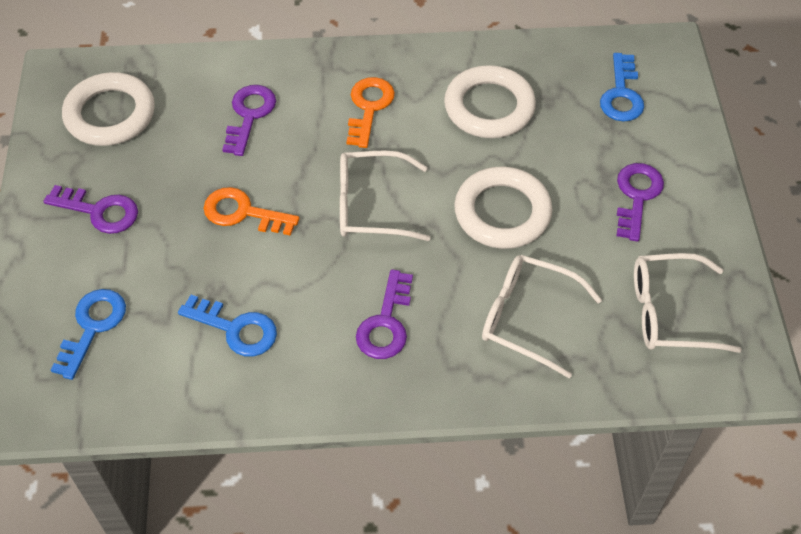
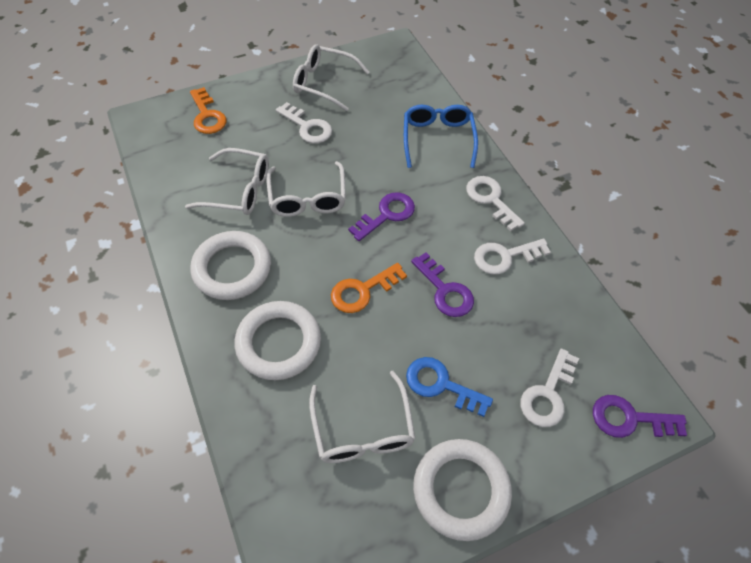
blue glasses: none = 0 -> [404,105,478,168] = 1
blue key: [51,289,126,380] [178,295,277,357] [600,53,644,122] = 3 -> [406,357,493,417] = 1
purple key: [43,185,138,234] [222,85,276,156] [356,270,413,359] [616,163,664,242] = 4 -> [348,192,415,241] [411,252,474,317] [593,395,687,438] = 3
white glasses: [340,151,431,241] [482,255,602,379] [634,253,742,353] = 3 -> [185,148,269,215] [266,161,346,217] [293,44,369,111] [309,371,416,463] = 4
white key: none = 0 -> [276,102,332,143] [466,176,525,231] [474,239,551,274] [520,349,579,427] = 4

